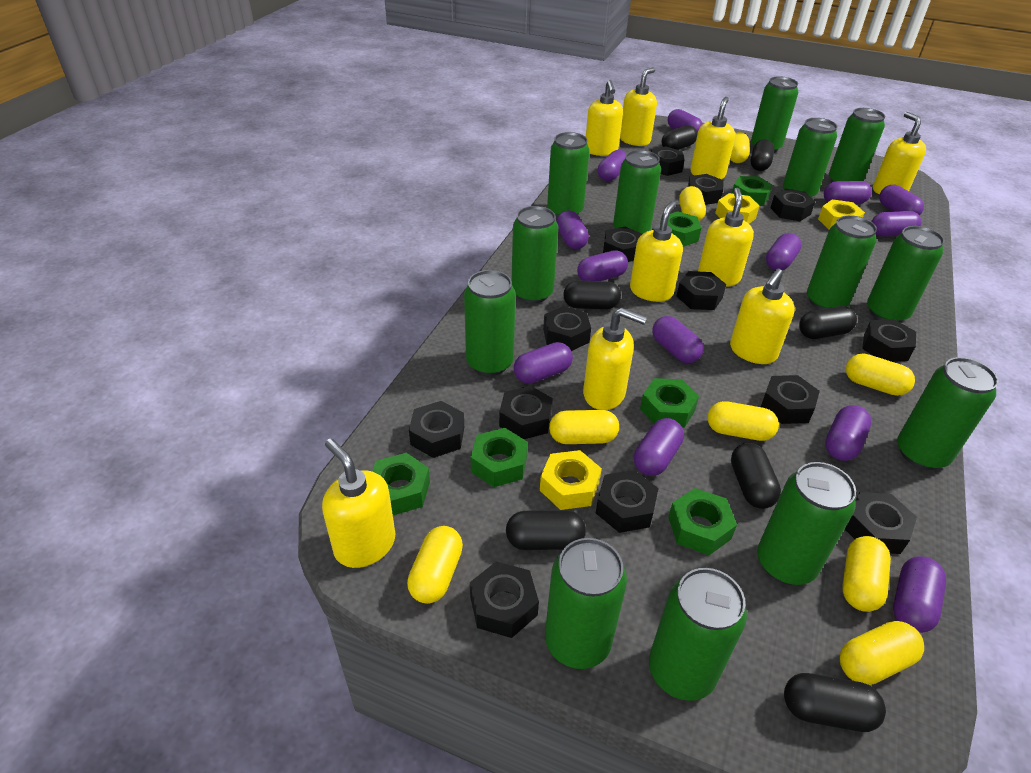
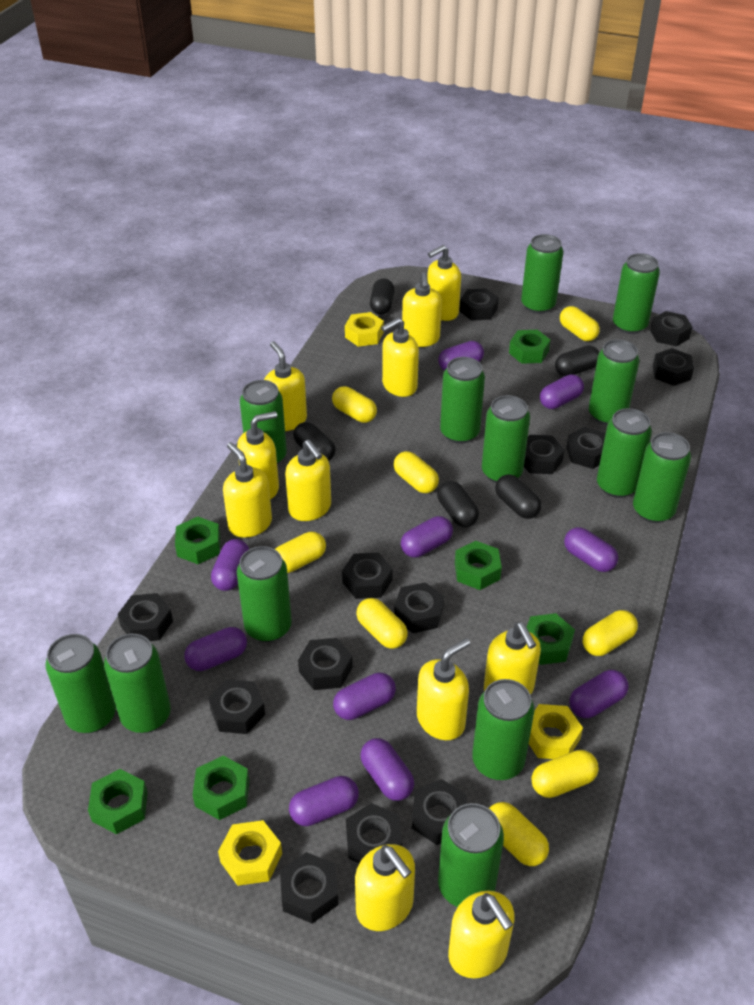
black capsule: [506,510,586,550] [563,281,621,309] [662,125,697,150] [731,443,781,509] [750,140,774,171] [784,673,886,732] [799,306,857,339] = 7 -> [293,422,336,461] [370,278,395,315] [437,481,479,527] [495,474,542,519] [555,345,599,376] = 5
purple capsule: [514,342,573,384] [556,210,589,249] [577,250,628,281] [598,150,627,181] [634,418,684,476] [652,316,704,363] [668,109,703,134] [766,233,802,270] [824,181,872,204] [825,405,872,461] [871,211,922,237] [879,185,924,216] [893,556,946,633] = 13 -> [184,627,247,671] [211,539,249,591] [289,776,359,826] [333,673,396,720] [360,738,414,801] [401,516,453,558] [438,341,484,371] [540,374,584,409] [564,527,618,572] [569,670,628,718] = 10
yellow soap dispenser: [322,439,395,568] [583,308,647,410] [586,80,623,156] [620,67,657,146] [630,201,683,302] [690,97,735,179] [698,188,754,287] [730,269,795,364] [873,112,926,194] = 9 -> [223,442,272,538] [237,411,279,499] [264,341,307,431] [285,440,331,521] [355,844,415,931] [381,318,419,397] [402,272,442,347] [417,638,470,740] [427,245,461,321] [448,890,514,978] [484,622,541,695] = 11

